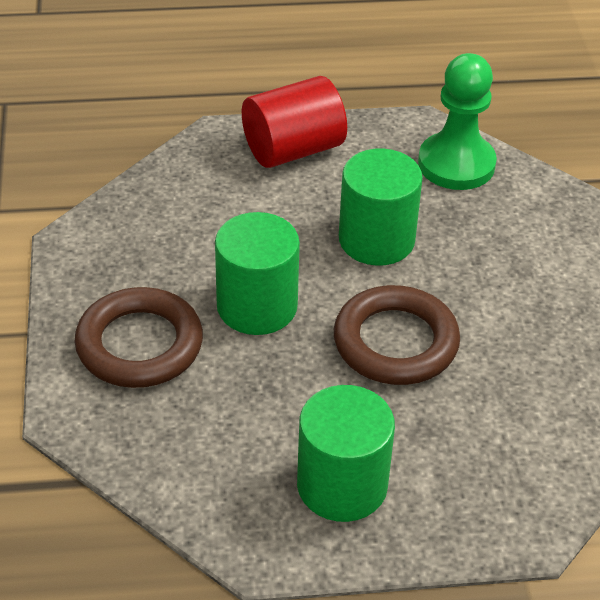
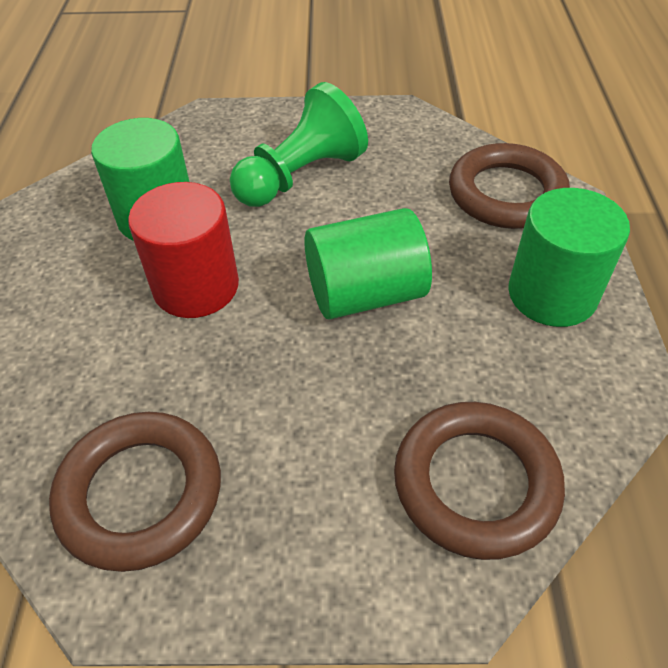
brown ring: [75,287,203,388] [334,285,460,385] = 2 -> [49,412,221,572] [394,402,565,560] [449,143,570,229] = 3

